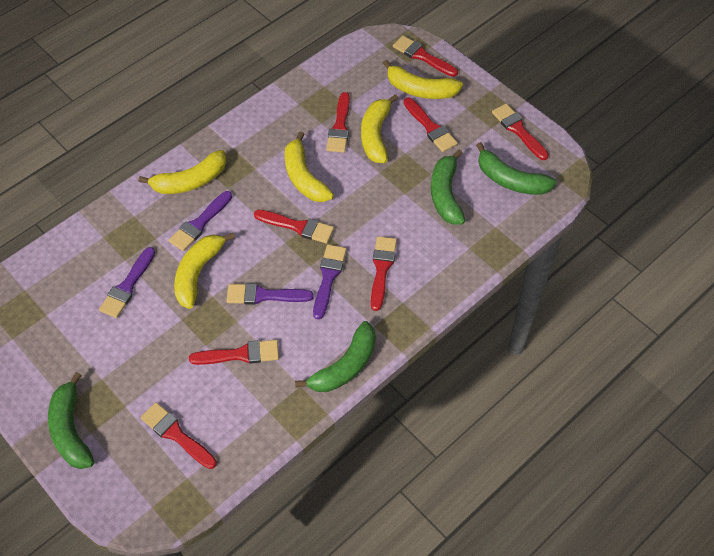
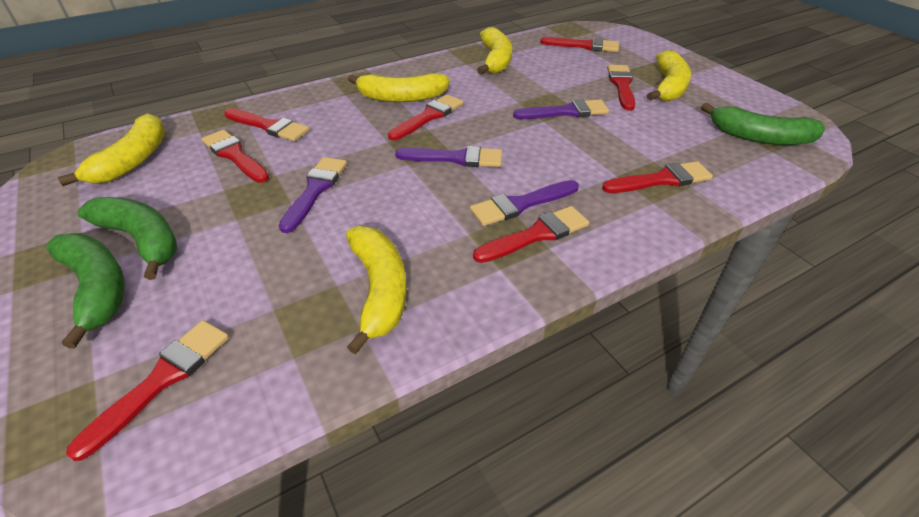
green banana: [48,372,94,469] [295,321,376,392] [431,149,465,224] [476,142,556,195] = 4 -> [46,233,125,349] [77,197,177,280] [701,102,825,145] = 3

